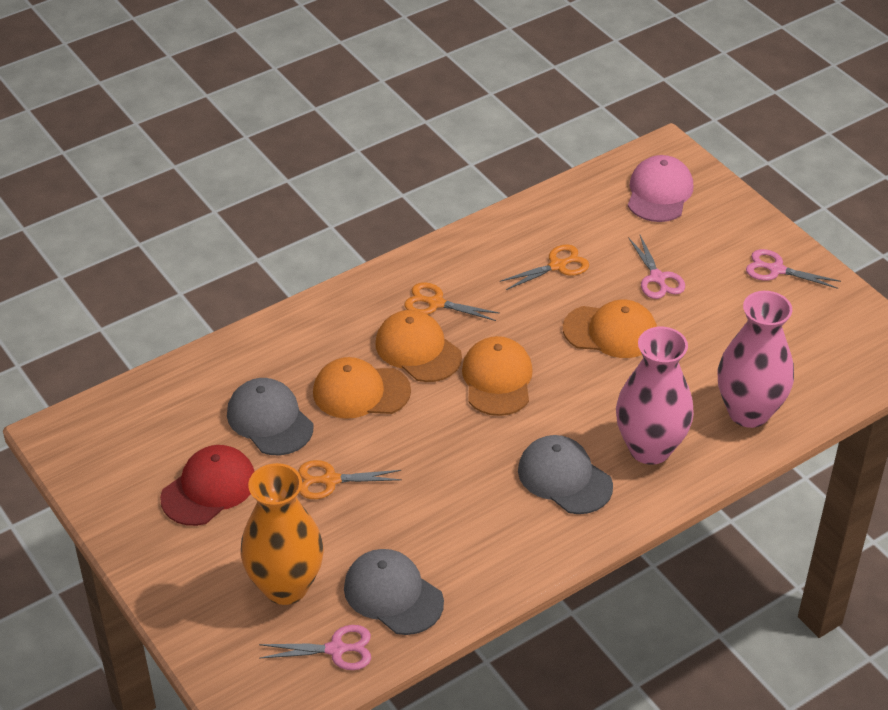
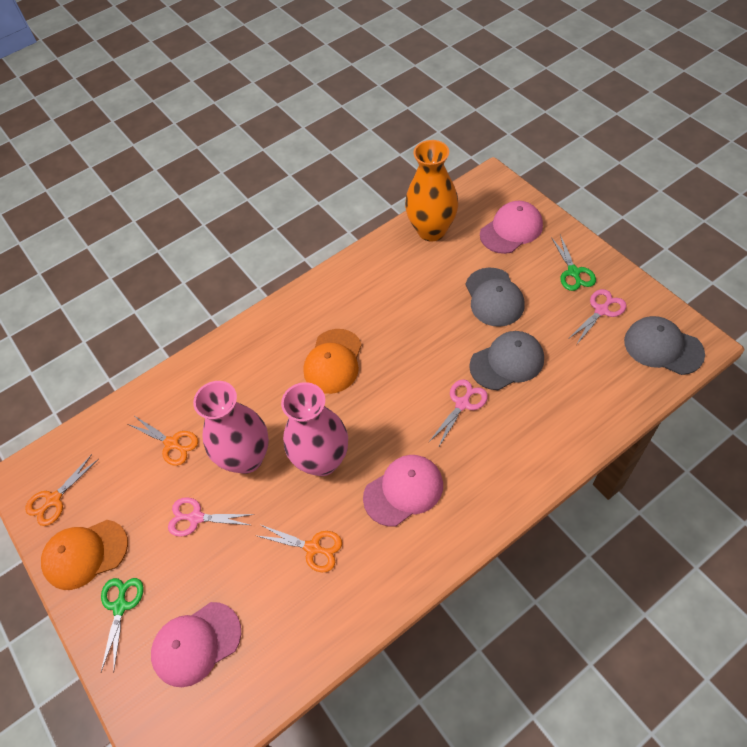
green scissors: none = 0 -> [101,578,144,673] [551,235,596,291] = 2
orange cap: [313,357,411,419] [375,310,462,382] [462,336,533,416] [563,299,657,358] = 4 -> [41,520,128,590] [303,329,362,394] = 2
pink cap: [628,155,693,222] = 1 -> [151,602,241,687] [363,455,443,526] [480,201,543,254] = 3
red cap: [160,445,255,526] = 1 -> none = 0

